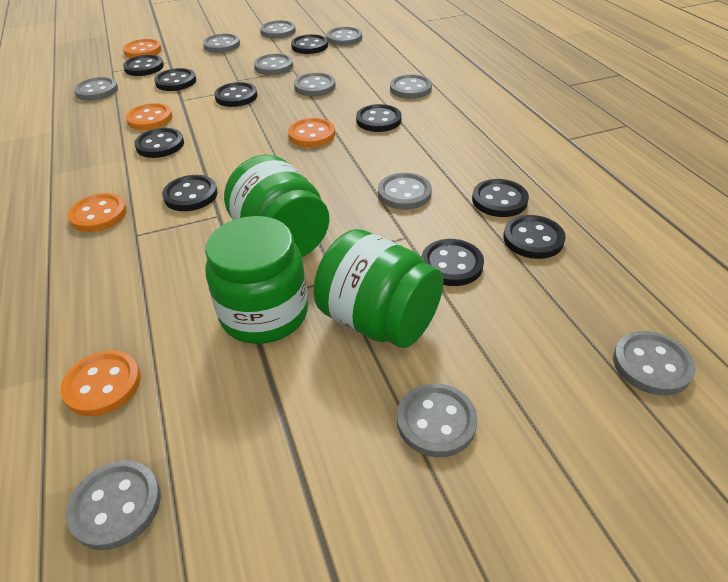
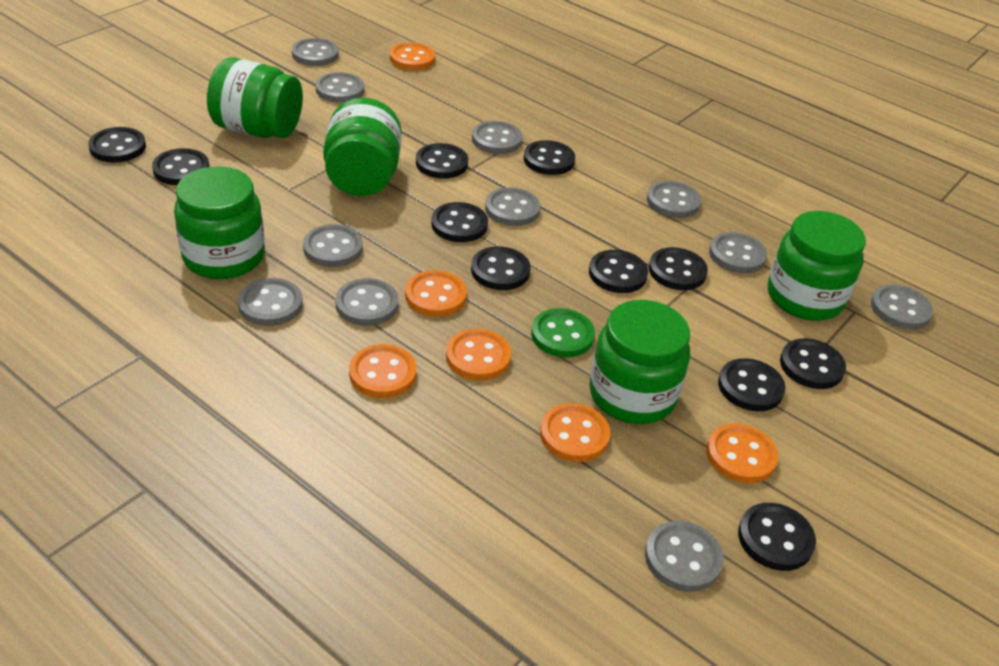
black button: [123,55,164,76] [134,128,184,158] [154,68,196,91] [162,175,218,211] [214,82,257,107] [291,34,328,54] [356,104,401,132] [421,239,484,286] [472,179,529,217] [503,215,566,259] = 10 -> [88,127,146,163] [152,148,210,185] [416,143,468,179] [431,202,488,242] [471,246,531,290] [524,140,575,175] [589,250,648,293] [649,247,708,290] [718,358,786,411] [738,503,816,571] [780,338,846,389] = 11
green button: none = 0 -> [531,308,595,358] = 1
green jar: [205,216,308,344] [224,155,329,257] [313,229,444,348] = 3 -> [174,166,265,279] [207,58,303,138] [323,97,402,196] [589,300,690,424] [768,211,866,321] = 5
orange button: [60,350,141,416] [67,193,127,232] [123,39,162,58] [126,103,172,130] [288,118,335,147] = 5 -> [349,344,417,398] [390,42,435,70] [405,270,467,317] [446,329,511,380] [540,403,610,462] [706,424,778,483] = 6

